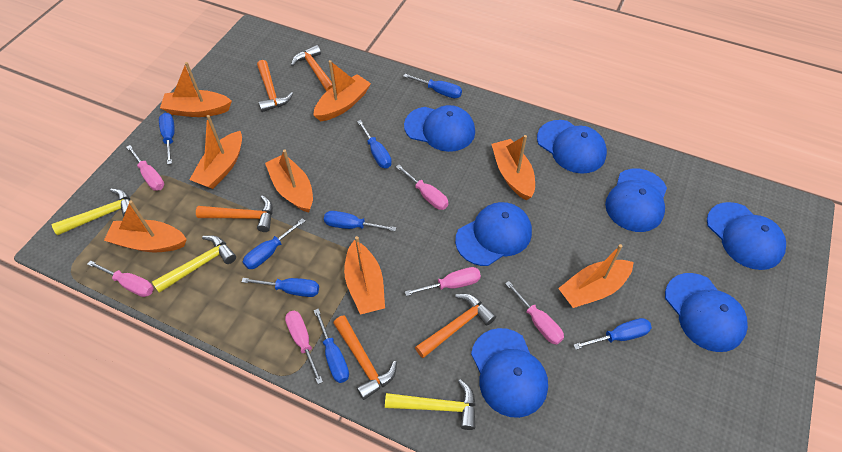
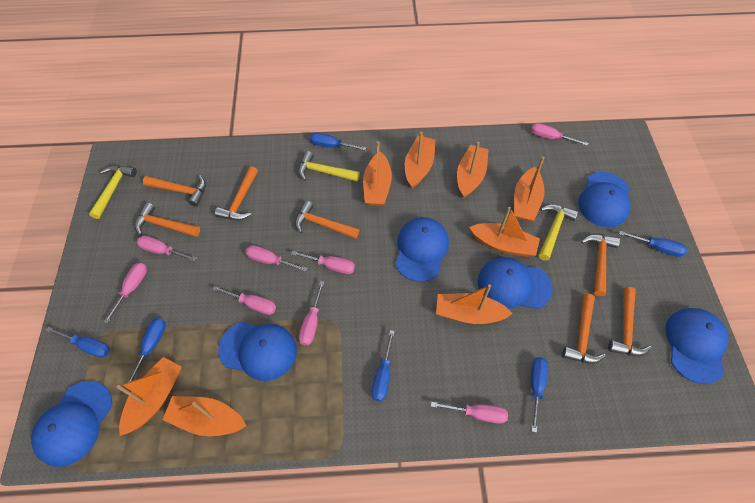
blue cap: [404,105,475,152] [455,202,532,266] [471,328,548,418] [537,120,607,174] [605,169,667,232] [665,273,748,352] [707,202,786,270] = 7 -> [31,381,112,467] [218,322,297,381] [396,217,449,282] [478,257,553,309] [578,172,630,227] [665,308,728,384] = 6
blue screwdriver: [159,113,175,164] [242,278,319,297] [243,218,305,269] [314,309,349,383] [324,211,397,231] [357,120,392,168] [403,74,462,98] [574,318,652,350] = 8 -> [46,327,110,358] [127,318,166,383] [310,133,366,151] [372,330,395,401] [531,357,548,433] [619,231,687,257] = 6
orange hammer: [196,195,273,232] [257,60,293,112] [291,45,333,92] [333,315,397,400] [415,294,496,358] = 5 -> [135,203,200,237] [143,175,206,206] [215,166,258,220] [295,201,360,239] [562,294,606,364] [581,235,620,296] [608,287,652,356] = 7
pink screwdriver: [87,260,154,297] [126,145,164,191] [285,311,323,384] [396,165,449,210] [405,267,481,296] [505,281,564,345] = 6 -> [104,263,147,324] [136,236,197,261] [212,286,276,315] [245,245,308,272] [291,251,355,274] [299,281,325,346] [431,402,508,424] [531,123,588,146] = 8

